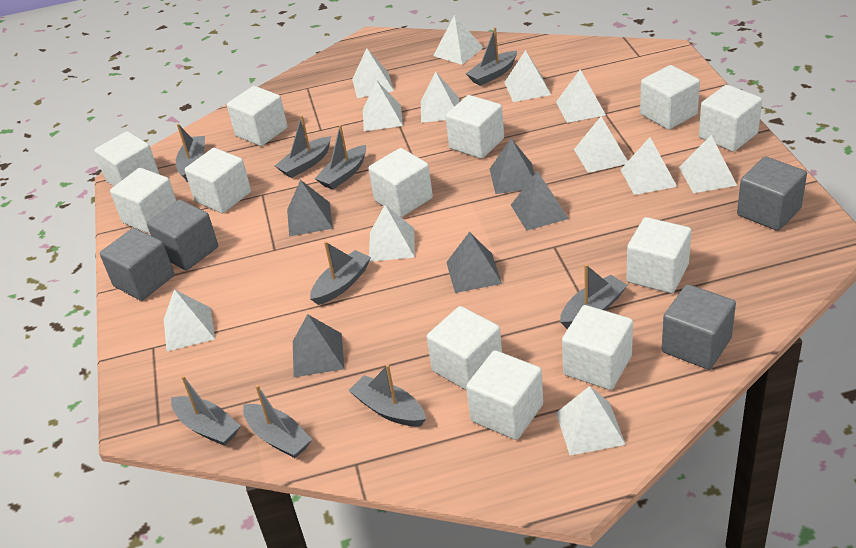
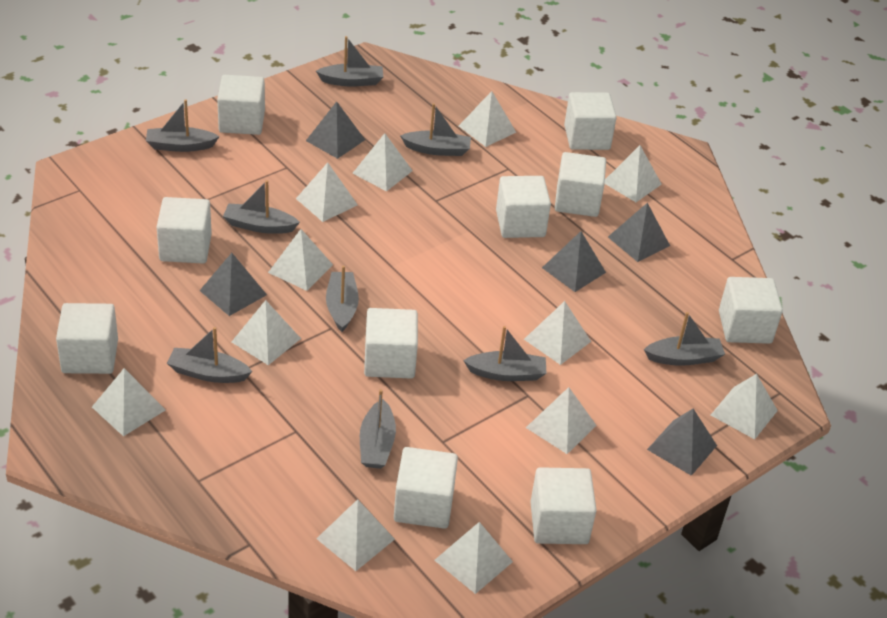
grey cube: [100,228,174,301] [147,200,218,270] [662,284,736,370] [737,156,807,231] = 4 -> none = 0
white cube: [94,131,159,186] [110,168,176,234] [185,148,251,213] [227,86,288,146] [368,148,433,217] [427,306,502,391] [445,95,504,159] [466,350,543,440] [562,305,633,390] [626,217,691,293] [640,65,700,130] [699,85,762,152] = 12 -> [56,303,118,374] [157,197,212,263] [217,75,265,135] [364,308,418,378] [394,447,458,529] [496,176,551,238] [530,467,597,544] [555,152,606,217] [564,92,617,150] [719,277,783,344] = 10

